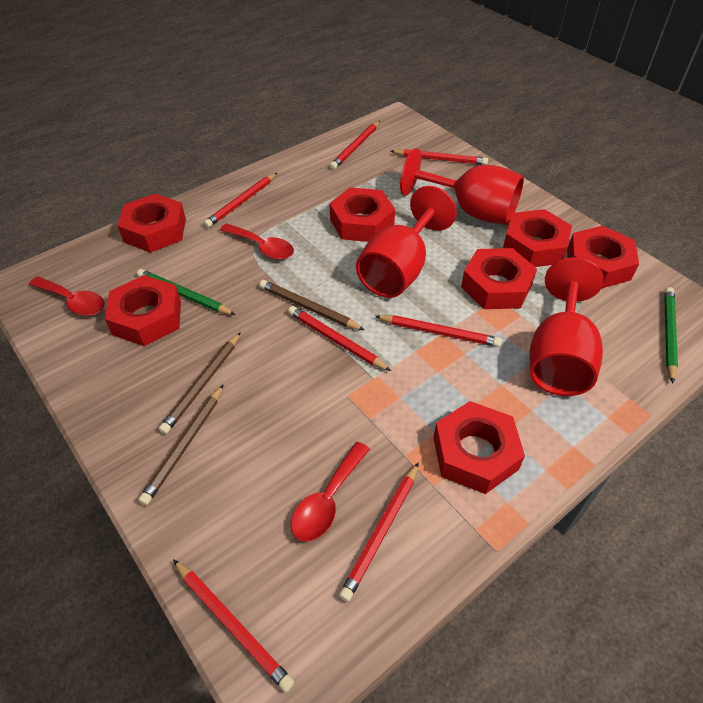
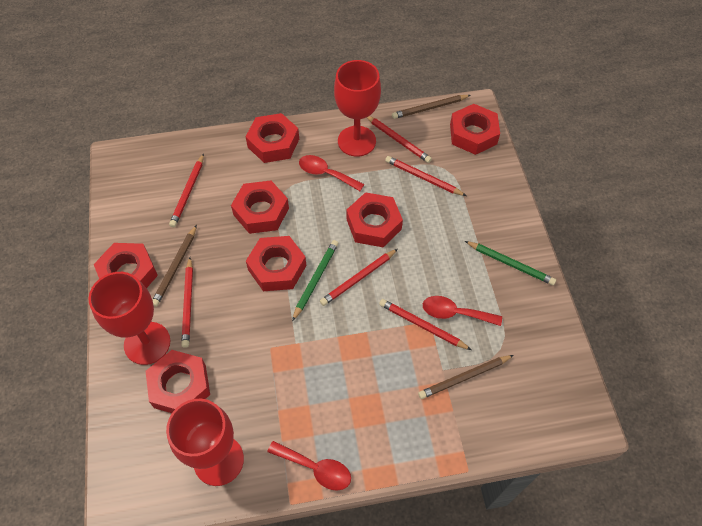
red pencil: [173,559,294,692] [204,173,277,228] [288,306,391,371] [330,121,380,170] [339,462,419,602] [375,315,502,347] [391,149,488,165] = 7 -> [169,153,204,227] [181,257,193,348] [320,249,398,306] [366,116,432,163] [379,299,471,350] [385,156,466,196] = 6

